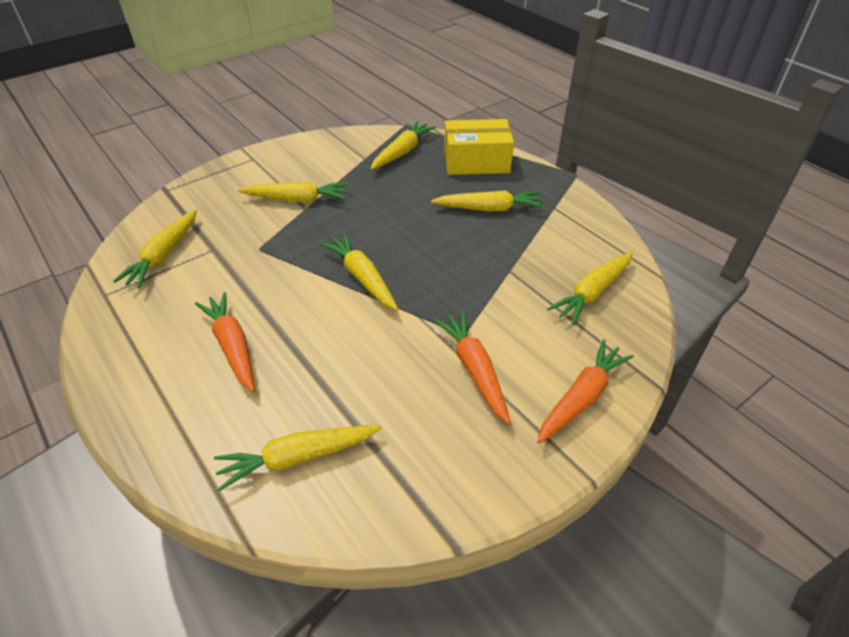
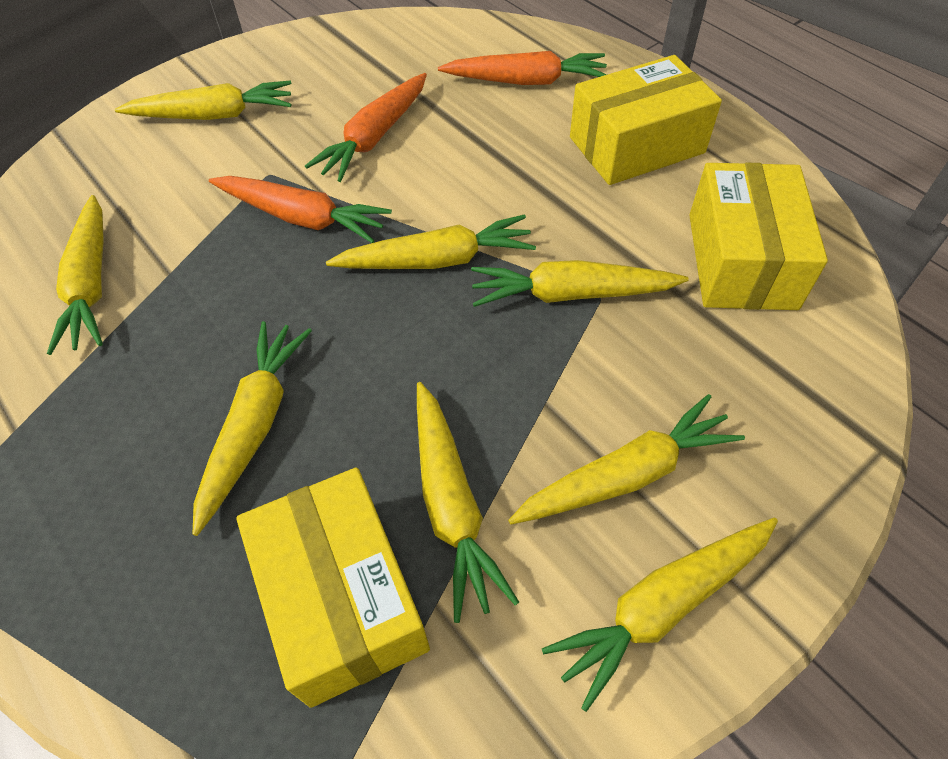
yellow box: [444,119,514,175] = 1 -> [236,467,430,708] [570,55,722,185] [689,163,828,310] = 3
yellow carrot: [113,209,197,288] [214,425,381,491] [238,181,349,202] [320,233,398,310] [370,121,436,170] [431,190,545,211] [547,252,633,325] = 7 -> [47,195,104,355] [115,81,291,120] [193,321,312,536] [326,214,536,269] [417,382,519,623] [471,260,688,307] [508,394,745,525] [542,517,778,712] = 8

